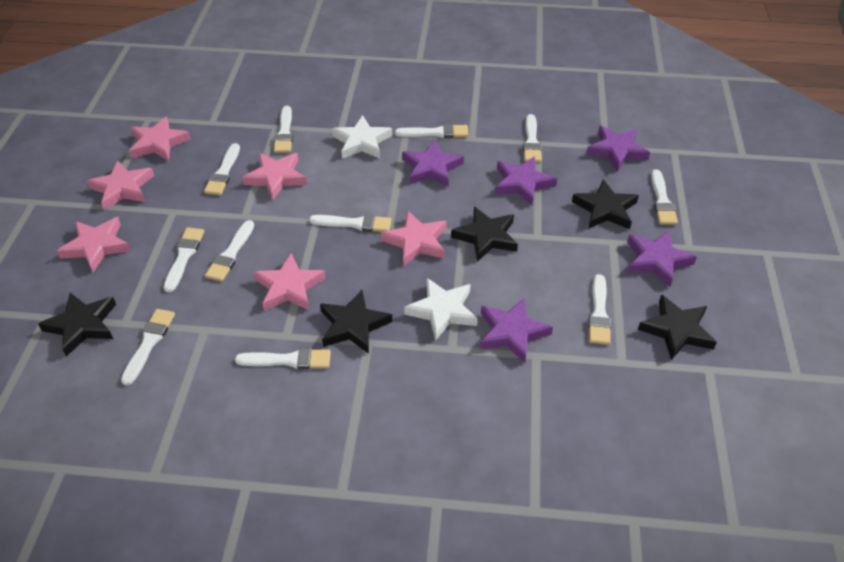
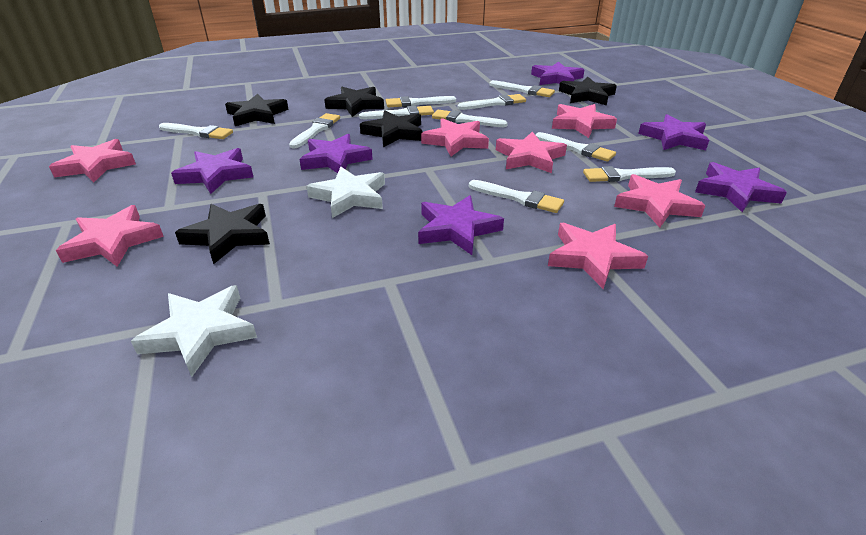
pink star: [57,217,131,272] [87,160,154,210] [129,116,191,161] [242,153,307,200] [253,253,326,311] [381,211,447,266] = 6 -> [49,139,136,183] [56,205,164,267] [421,118,489,156] [496,132,567,173] [548,223,648,289] [552,104,617,138] [614,174,706,228] = 7
purple star: [402,141,464,187] [480,298,553,363] [495,156,557,205] [586,126,650,172] [627,230,697,287] = 5 -> [171,148,253,194] [299,134,373,173] [418,195,504,255] [531,62,584,85] [638,114,709,150] [695,162,787,212] = 6
white brush: [121,309,175,386] [164,227,204,292] [204,143,240,195] [205,220,254,281] [235,348,331,369] [274,106,293,153] [309,214,392,232] [395,124,469,138] [523,114,542,162] [588,274,611,345] [651,169,678,225] = 11 -> [159,123,233,139] [289,113,340,148] [359,106,434,119] [386,96,456,107] [432,110,508,127] [457,94,526,110] [469,180,564,213] [489,80,555,97] [535,132,616,162] [583,166,676,182] = 10

